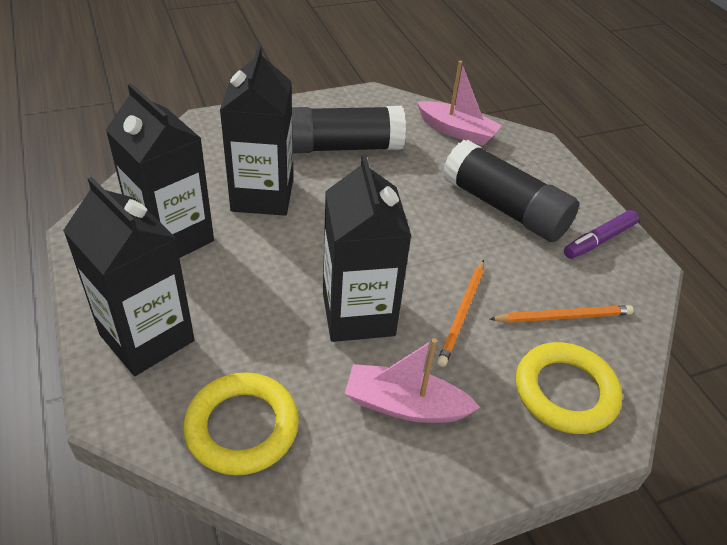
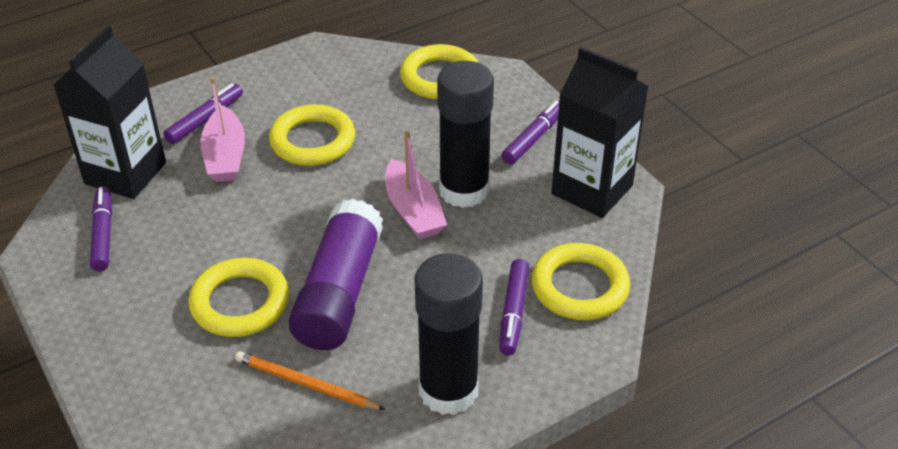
black carton: [63,177,195,376] [106,83,214,258] [220,46,293,216] [323,155,411,342] = 4 -> [54,26,166,199] [551,47,649,218] = 2
orange pencil: [437,260,484,367] [490,305,634,323] = 2 -> [235,351,385,410] = 1
purple glue stick: none = 0 -> [288,199,383,350] = 1
purple marker: [564,210,639,259] = 1 -> [90,186,112,271] [163,83,243,144] [499,259,529,355] [502,101,559,164] = 4
yellow ring: [183,372,299,475] [516,342,622,434] = 2 -> [188,258,289,337] [269,104,355,166] [400,44,478,99] [531,243,630,320] = 4

